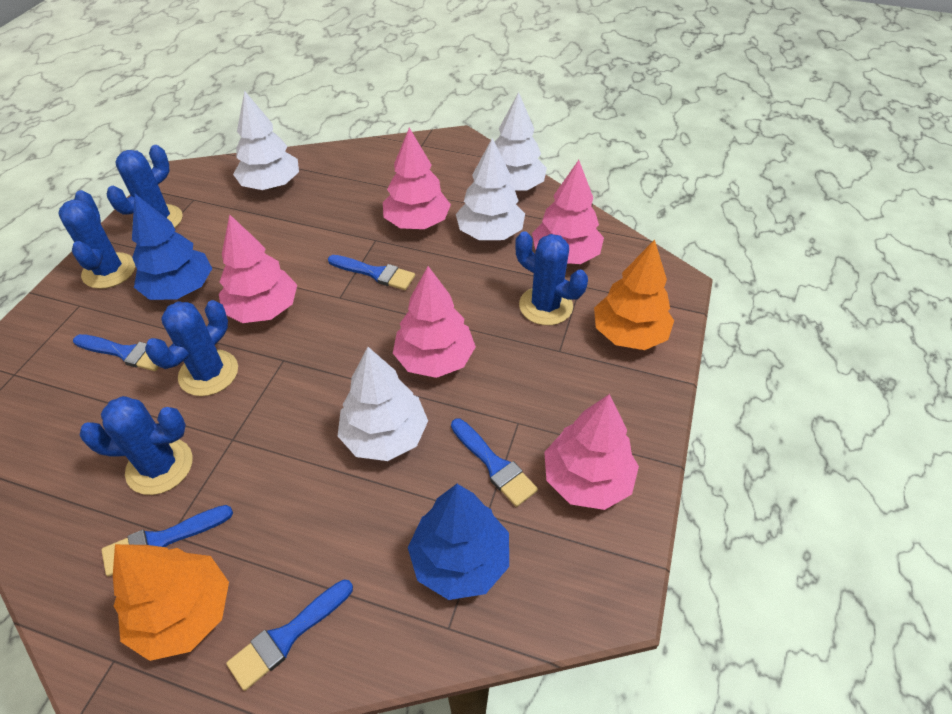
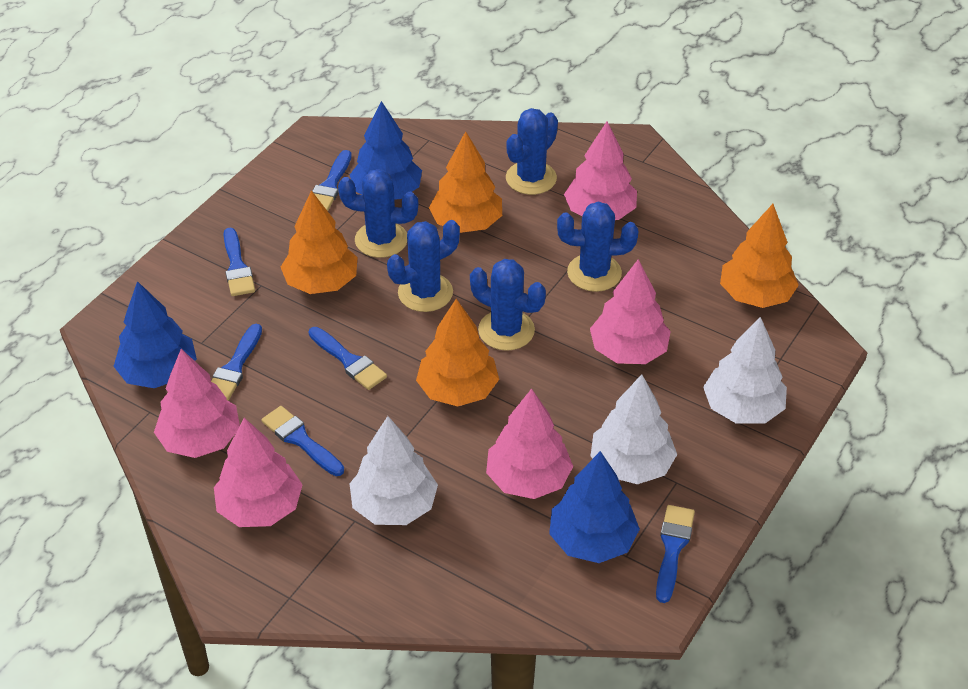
blue brush: [73,334,159,371] [102,505,233,577] [226,580,353,691] [328,255,415,290] [451,419,538,507] = 5 -> [211,324,262,400] [223,228,255,296] [262,406,344,476] [309,327,387,390] [312,150,352,211] [656,505,695,603] = 6
blue tree: [132,194,212,300] [408,484,509,600] = 2 -> [113,281,197,388] [350,101,422,200] [549,451,640,563] = 3
orange tree: [113,544,229,661] [594,240,674,350] = 2 -> [281,190,358,294] [416,299,499,406] [429,131,502,233] [720,204,799,308] = 4
white tree: [233,90,299,190] [338,347,428,461] [456,138,525,240] [495,92,547,191] = 4 -> [350,416,438,525] [591,374,677,484] [703,317,787,423] = 3

